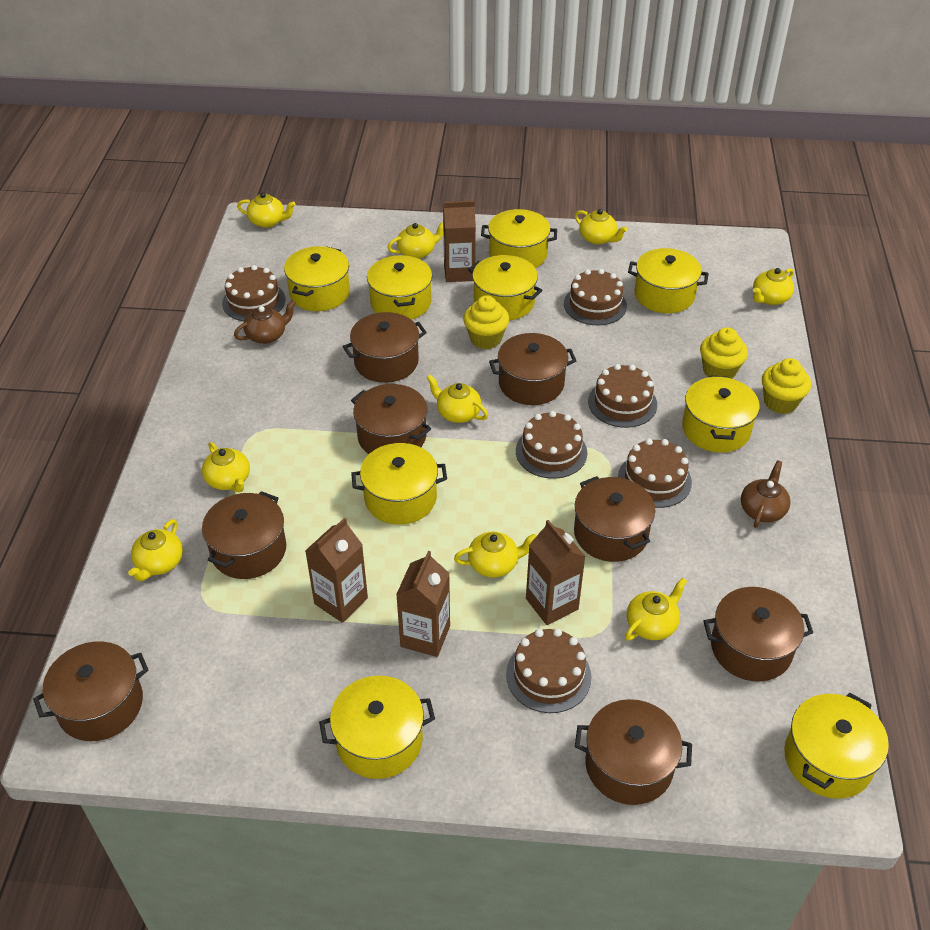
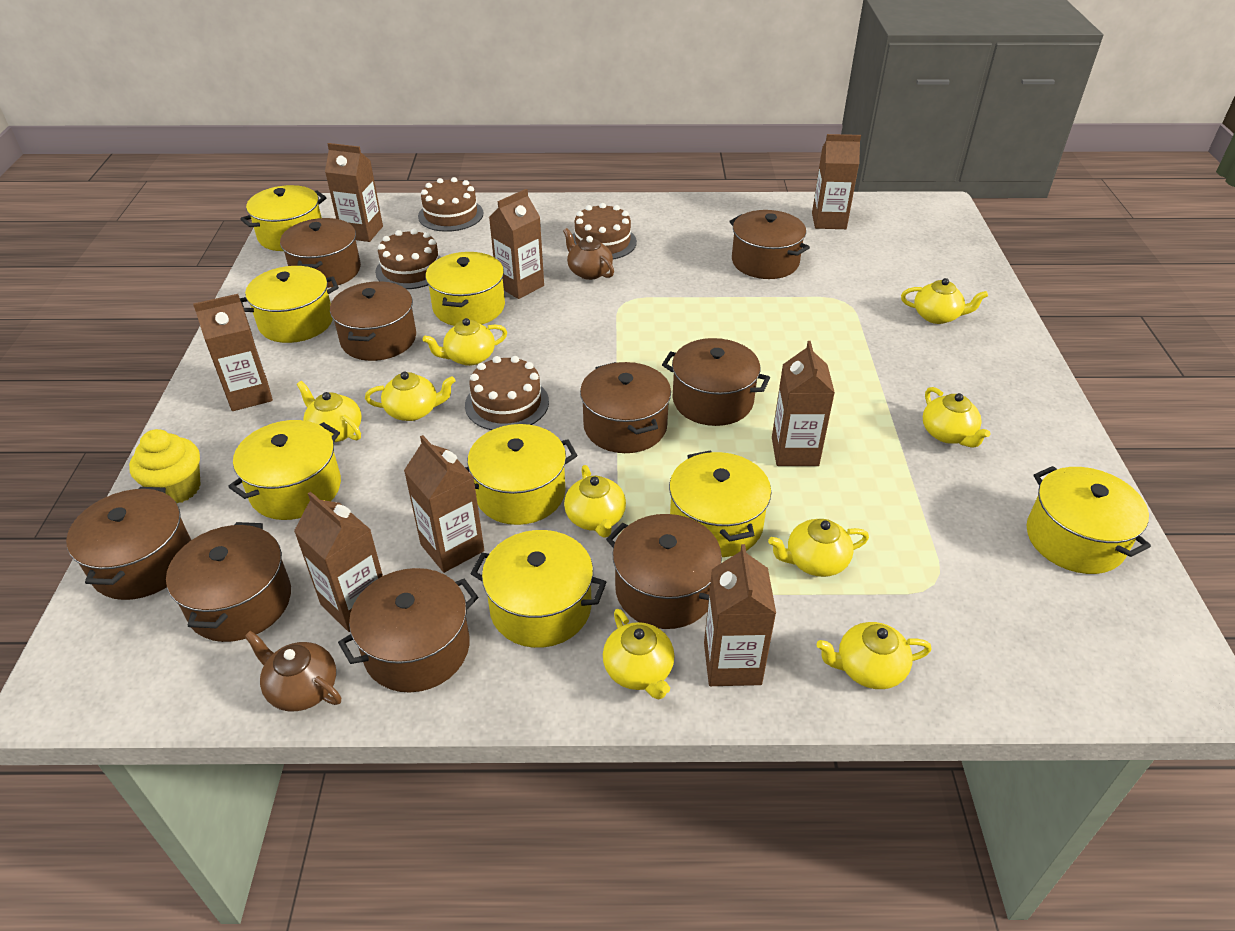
brown cake: [222,265,286,321] [506,628,591,713] [516,411,587,479] [564,269,627,326] [588,364,657,428] [618,438,692,508] = 6 -> [375,229,441,289] [418,177,484,232] [465,356,549,430] [572,203,637,259] = 4
brown carton: [305,518,368,623] [396,551,450,657] [443,201,476,282] [526,520,586,625] = 4 -> [193,294,273,411] [294,491,383,632] [325,143,383,242] [404,435,484,573] [489,189,544,299] [704,544,776,686] [772,341,835,466] [812,134,861,229] = 8
brown pot: [33,641,149,741] [202,491,286,579] [343,312,427,383] [351,384,431,454] [489,333,576,405] [574,476,655,562] [575,699,692,805] [703,587,813,682] = 8 -> [66,487,191,600] [166,522,291,642] [280,218,361,288] [330,281,416,361] [338,568,478,693] [580,362,671,453] [606,514,722,629] [662,338,770,426] [729,210,810,279] = 9
yellow cupcake: [463,295,509,349] [700,327,748,379] [762,358,811,414] = 3 -> [129,429,201,503] = 1
yellow pot: [284,246,350,311] [319,676,435,779] [351,443,447,525] [367,255,432,320] [468,255,543,320] [481,209,557,268] [628,248,709,313] [682,375,760,453] [784,693,889,799] = 9 -> [228,420,341,520] [240,185,326,251] [240,266,339,343] [426,252,505,326] [465,424,578,525] [471,530,606,648] [669,450,771,557] [1026,466,1151,574] = 8

